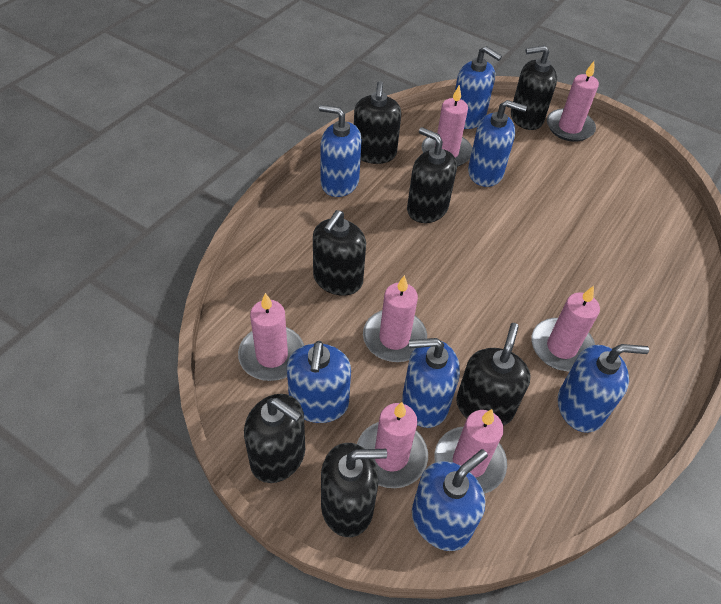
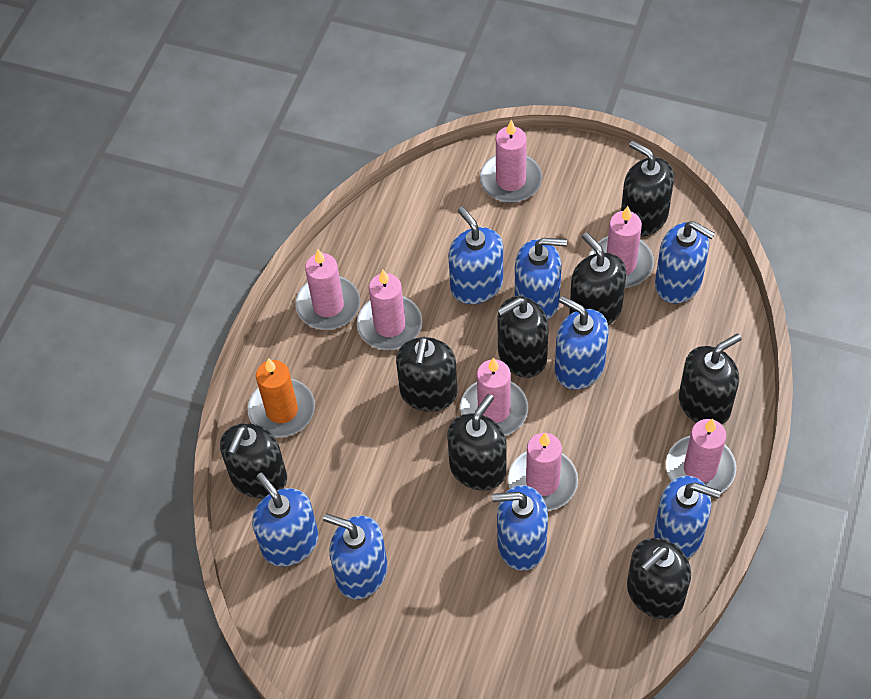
black soap dispenser: [244,394,305,483] [313,210,366,296] [321,443,387,537] [354,81,401,164] [407,127,457,223] [456,323,531,426] [511,45,557,130] = 7 -> [220,423,287,498] [396,336,457,412] [447,394,507,491] [497,296,549,378] [569,232,626,325] [621,141,674,237] [627,538,691,619] [679,334,742,425] = 8
blue soap dispenser: [287,341,351,423] [319,105,362,197] [402,338,460,428] [412,449,488,551] [455,46,502,129] [468,100,527,187] [558,344,649,433] = 7 -> [252,473,319,566] [323,513,387,599] [448,207,503,304] [492,485,548,571] [515,238,567,320] [555,296,609,390] [654,476,721,558] [655,221,715,304] = 8
orange candle: none = 0 -> [248,358,315,437] = 1

